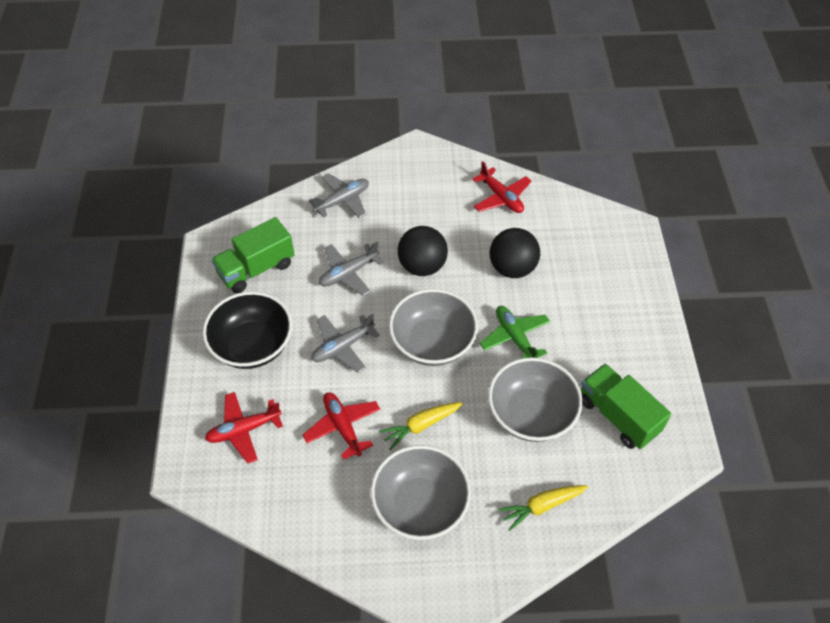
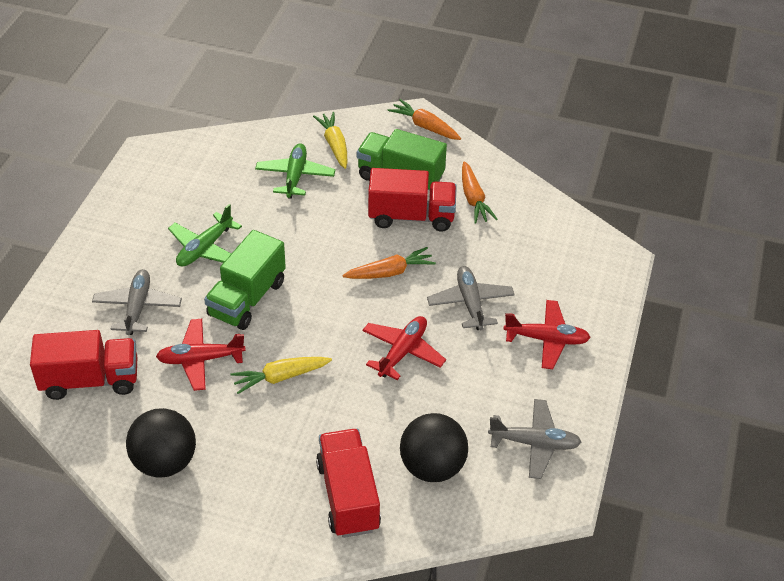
black bowl: [202,291,292,369] = 1 -> none = 0
green plane: [480,306,550,359] = 1 -> [168,204,242,266] [255,143,335,199] = 2
grey bowl: [370,445,471,540] [389,289,478,366] [488,357,582,442] = 3 -> none = 0
orange carrot: none = 0 -> [343,247,436,279] [388,99,461,140] [462,161,498,223] = 3
red truck: none = 0 -> [30,330,137,400] [316,429,381,538] [368,168,457,232] = 3

